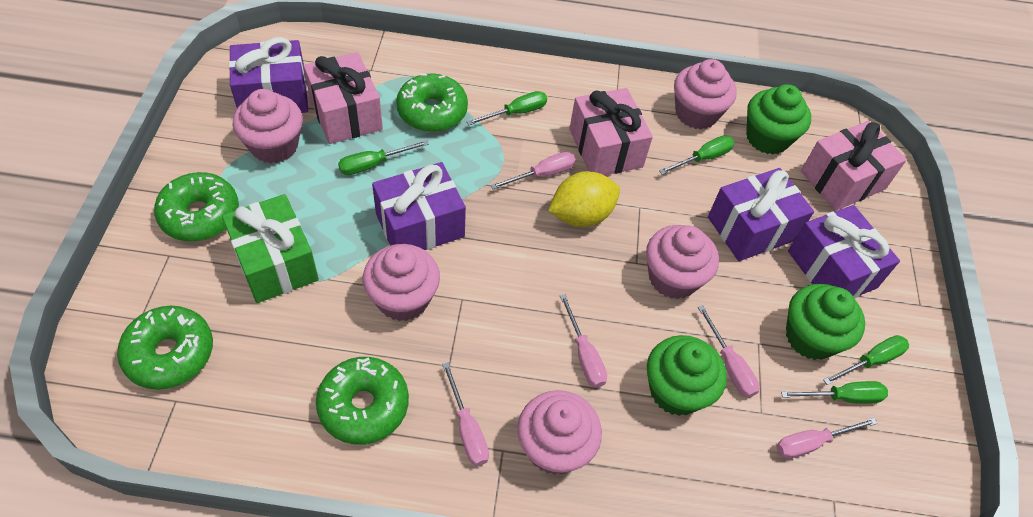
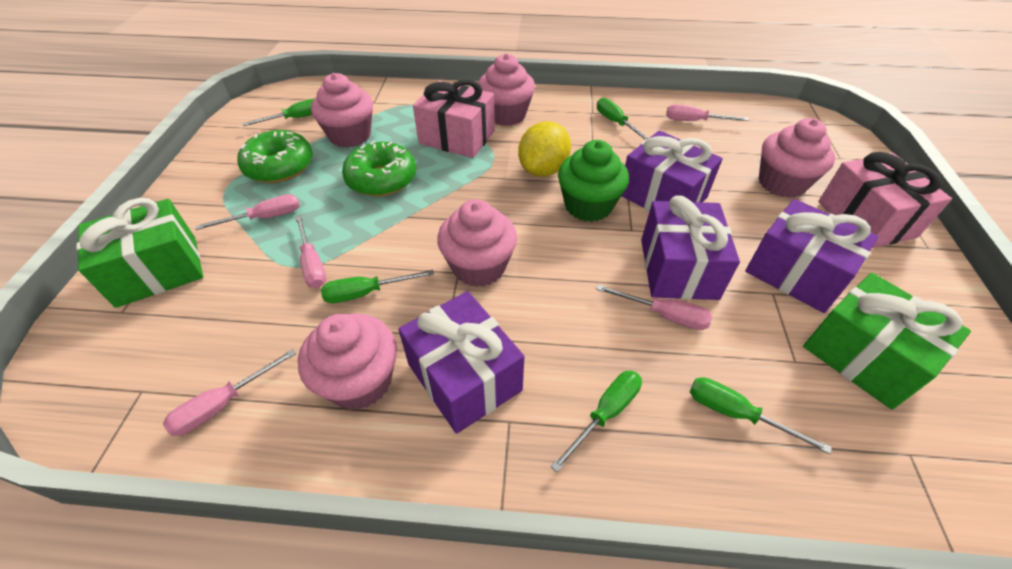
green cupcake: [647,335,727,416] [746,84,811,154] [786,284,865,360] = 3 -> [558,140,629,222] = 1
green donut: [117,306,213,390] [154,172,239,241] [316,357,409,444] [396,73,468,132] = 4 -> [237,130,313,183] [342,141,416,197] = 2
green gift: [222,194,319,303] = 1 -> [76,198,203,308] [803,273,971,410] = 2
pink gift: [303,52,383,144] [569,88,653,175] [801,121,907,211] = 3 -> [413,79,495,158] [818,152,952,248] = 2

